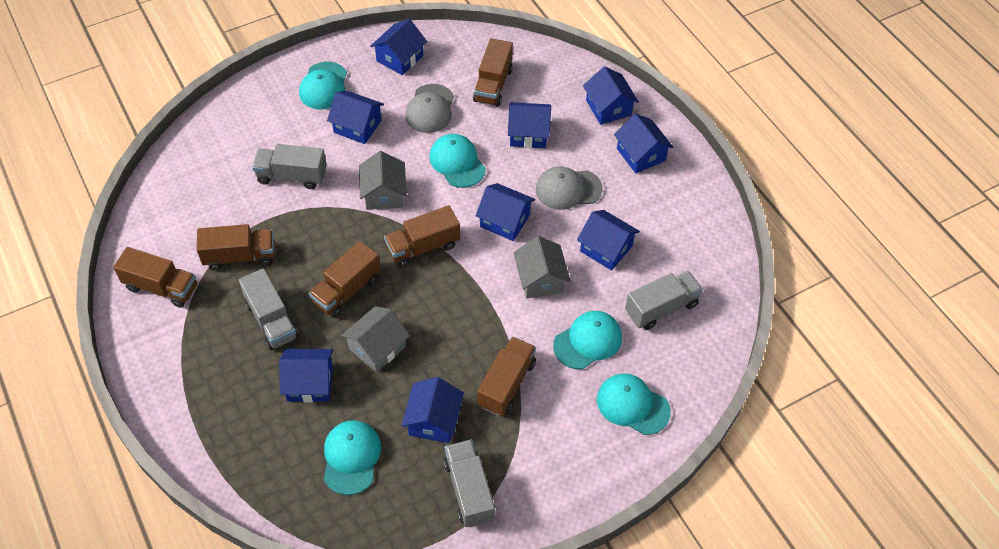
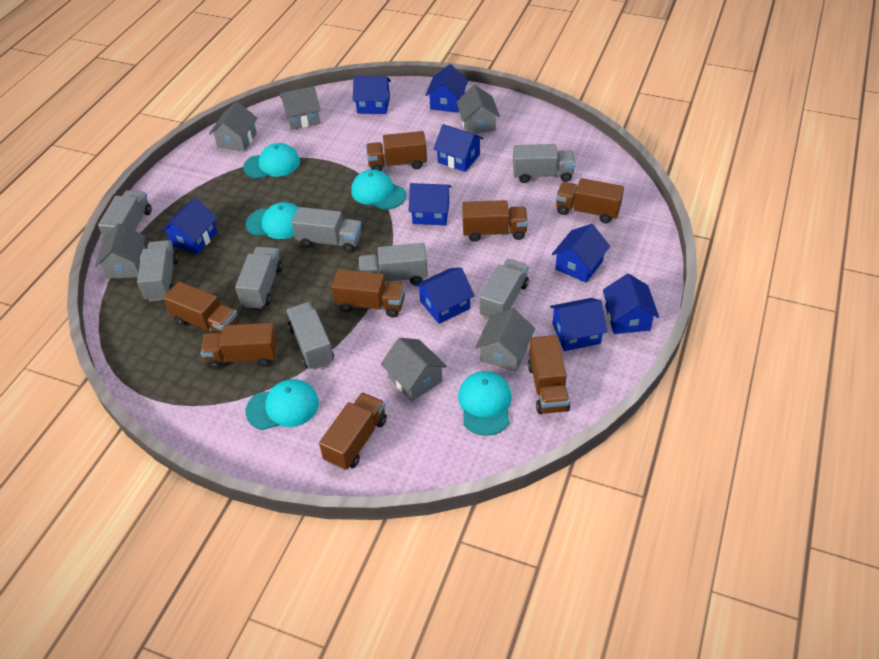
brown truck: [113,247,197,308] [196,224,275,271] [309,241,381,318] [384,205,460,268] [473,38,513,107] [477,337,536,416] = 6 -> [163,281,239,333] [201,323,278,370] [319,392,387,470] [331,269,405,317] [366,131,427,171] [462,200,528,242] [528,335,570,414] [556,178,624,223] = 8
grey cap: [405,84,454,133] [536,166,603,210] = 2 -> none = 0
grey house: [341,306,410,373] [359,151,407,210] [513,236,571,298] = 3 -> [95,223,146,279] [209,102,257,152] [280,86,321,130] [381,338,447,402] [456,85,500,134] [475,308,535,372] = 6
grey truck: [239,268,299,350] [252,144,327,189] [443,439,495,528] [625,271,703,330] = 4 -> [98,190,152,237] [137,240,178,301] [235,247,283,309] [287,302,334,370] [292,207,361,253] [359,243,428,285] [480,259,529,320] [513,144,575,183] = 8

